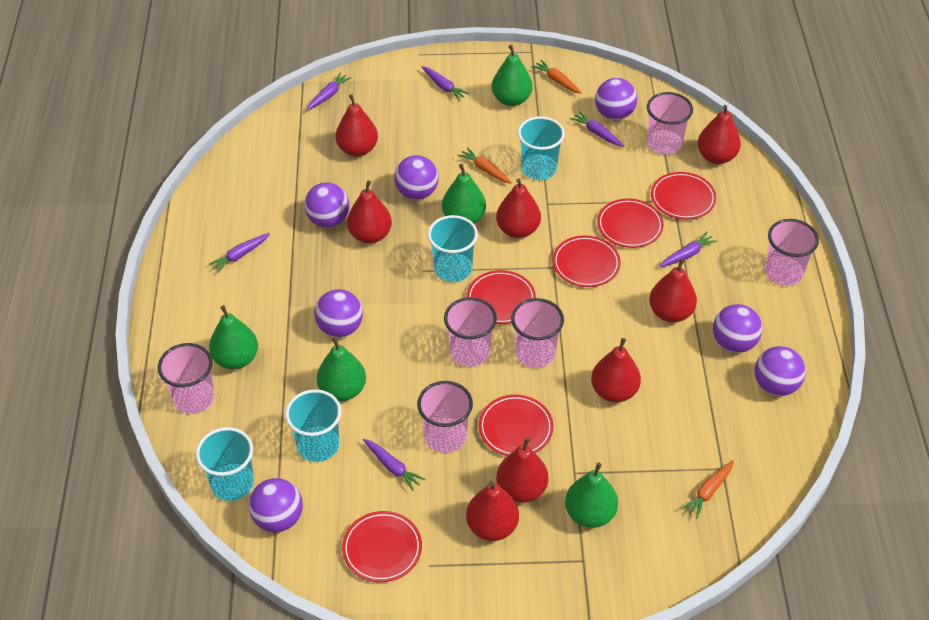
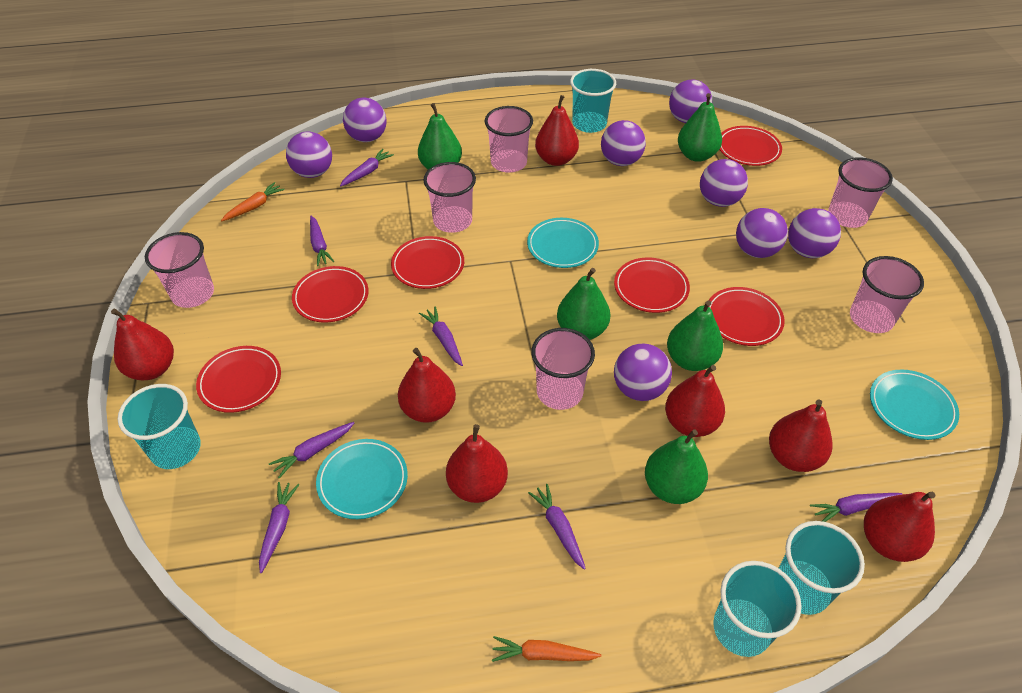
orange carrot: [457,147,512,184] [532,60,582,94] [682,460,734,519] = 3 -> [221,182,285,221] [492,636,602,662] = 2
purple ball: [248,478,303,532] [304,182,350,228] [314,289,363,337] [394,155,438,200] [595,78,637,120] [713,304,762,353] [755,346,806,396] = 7 -> [286,131,332,178] [343,97,387,142] [601,120,646,166] [614,343,672,401] [669,80,712,123] [700,159,748,207] [736,208,788,258] [788,208,841,258] = 8
purple carrot: [209,233,270,273] [307,72,352,111] [363,439,425,491] [422,66,469,101] [570,111,624,147] [659,232,718,268] = 6 -> [259,482,300,573] [269,422,354,478] [310,215,335,266] [340,149,394,186] [419,306,463,366] [528,484,586,570] [810,493,902,522] = 7
red pear: [335,94,378,157] [347,180,392,244] [466,481,519,541] [496,179,541,238] [496,437,548,502] [591,338,641,403] [649,258,697,323] [697,105,741,164] = 8 -> [111,308,174,381] [398,348,456,423] [446,424,508,503] [535,95,579,166] [665,365,725,437] [769,399,833,472] [864,492,935,562] = 7
turquoise plate: none = 0 -> [316,439,408,519] [527,218,599,268] [870,370,959,440] = 3

